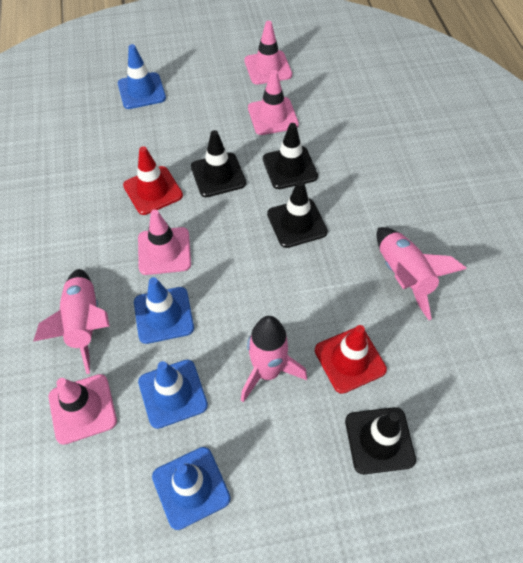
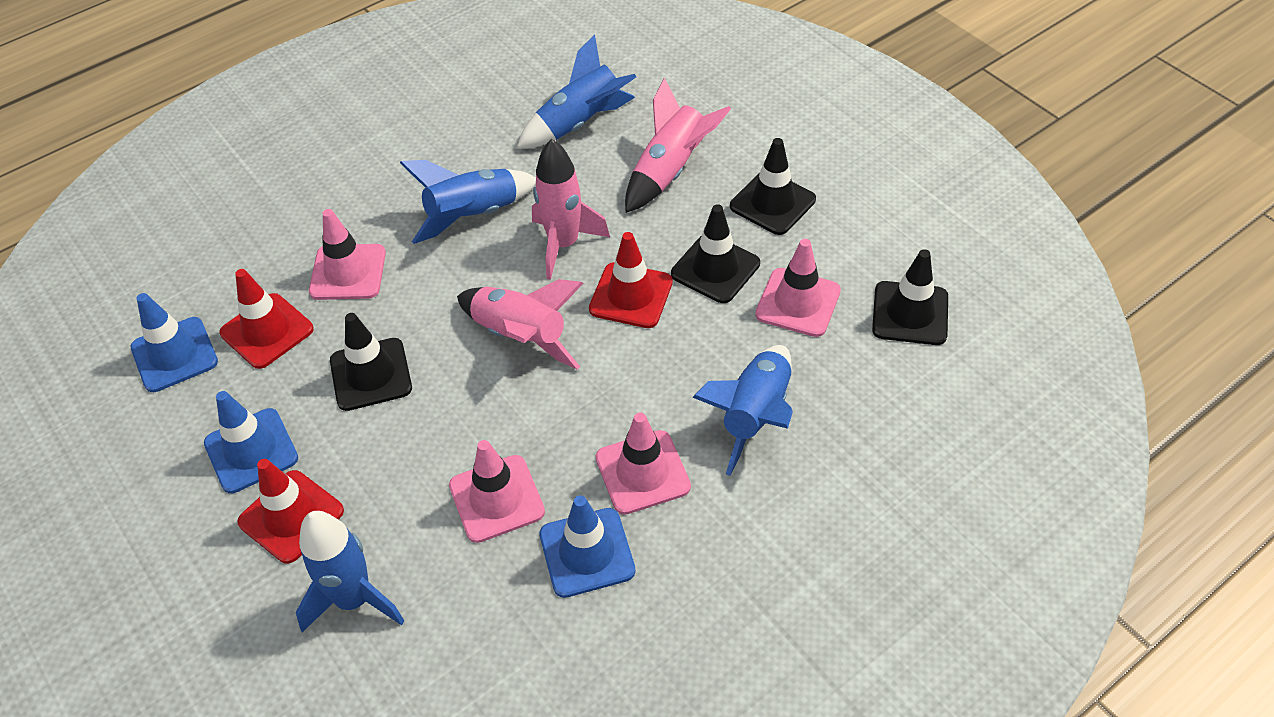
blue rocket: none = 0 -> [296,511,404,632] [400,160,536,244] [516,34,636,149] [692,345,793,476] = 4
blue traffic cone: [118,44,166,109] [134,277,194,344] [138,359,208,429] [152,447,231,530] = 4 -> [131,293,218,392] [204,391,298,493] [540,495,635,598] = 3
red traffic cone: [123,146,183,215] [315,325,387,394] = 2 -> [220,269,314,369] [237,459,344,564] [589,232,673,328] = 3

